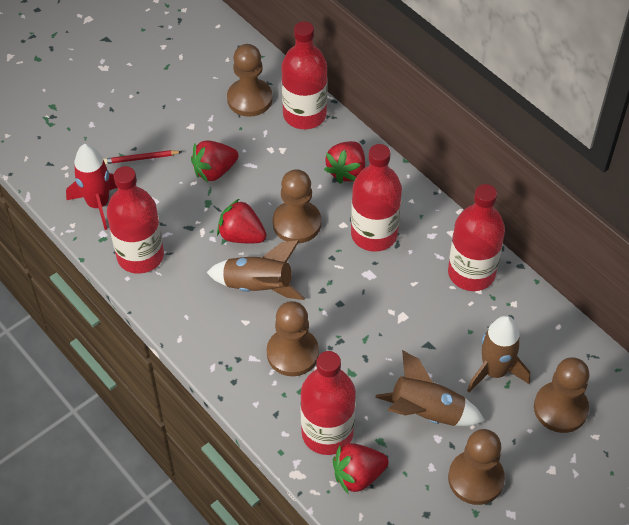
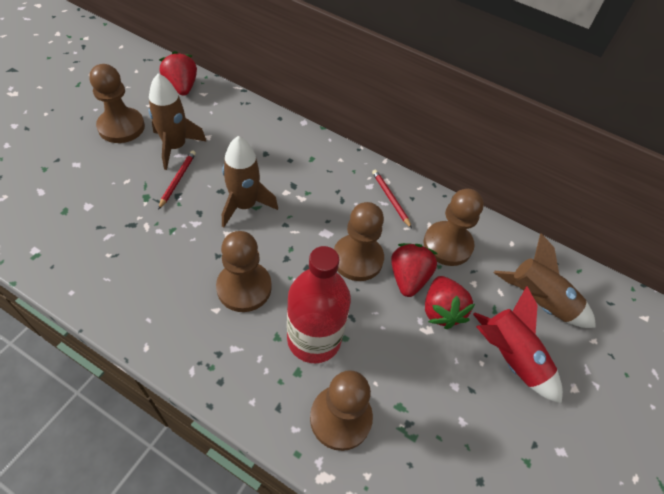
red bottle: [107,166,164,274] [281,21,328,129] [300,351,356,455] [351,144,402,252] [448,184,505,291] = 5 -> [287,246,351,363] = 1
red pencil: [103,150,182,164] = 1 -> [158,151,196,210] [372,169,412,228] = 2
red strawberry: [191,141,239,182] [217,199,267,243] [324,141,365,184] [333,443,389,494] = 4 -> [159,51,197,96] [391,243,437,297] [425,276,475,329] = 3

